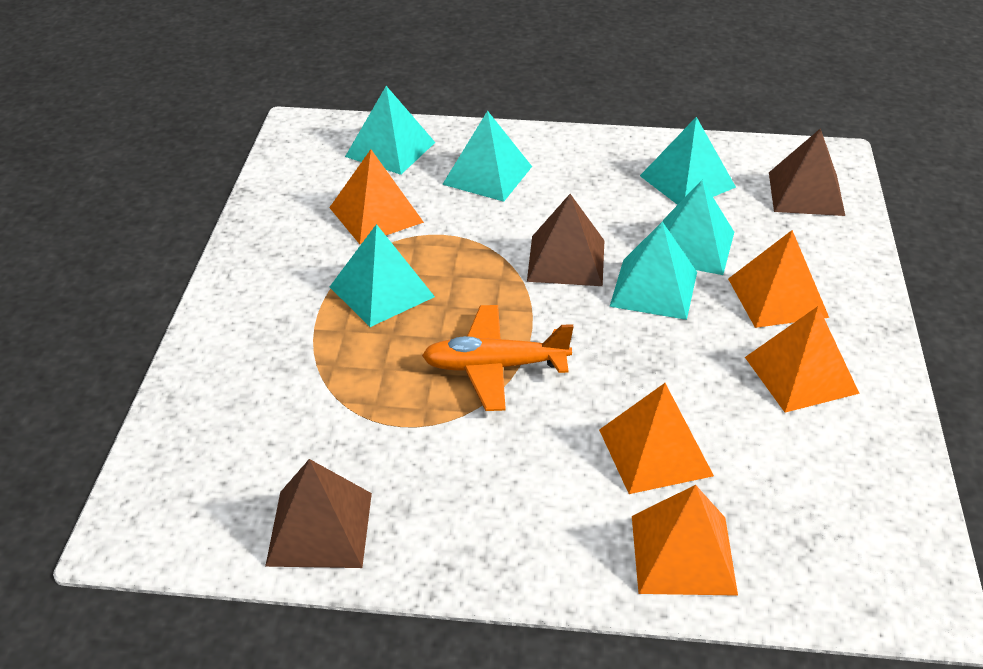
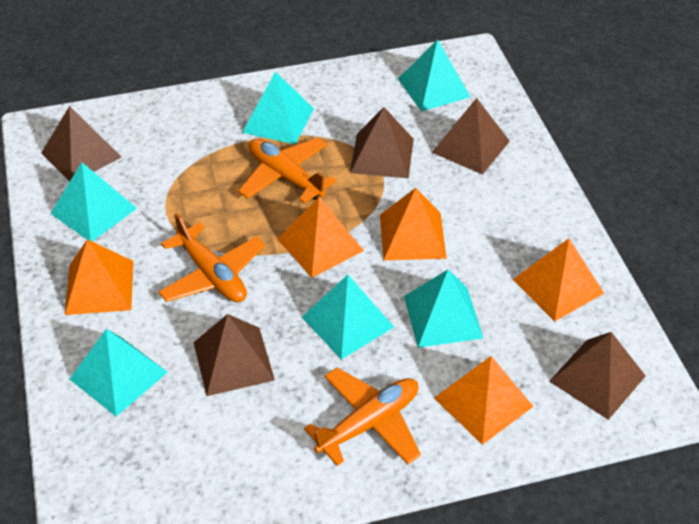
brown pyramid: [265,459,372,568] [527,194,604,286] [769,128,845,216] = 3 -> [41,106,121,182] [193,314,275,396] [350,107,414,178] [432,98,510,175] [549,332,645,420] = 5
orange plane: [422,305,573,411] = 1 -> [158,213,265,302] [238,138,336,204] [304,368,421,466] = 3

